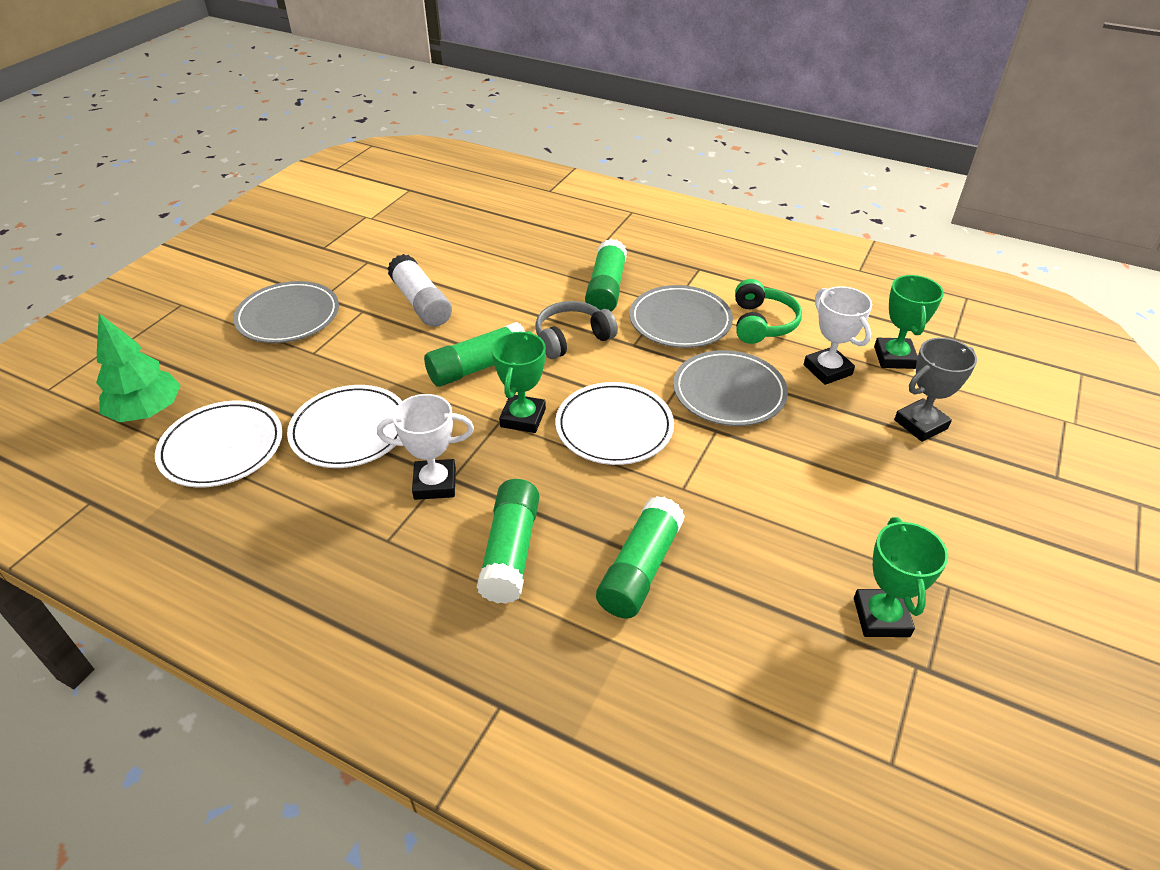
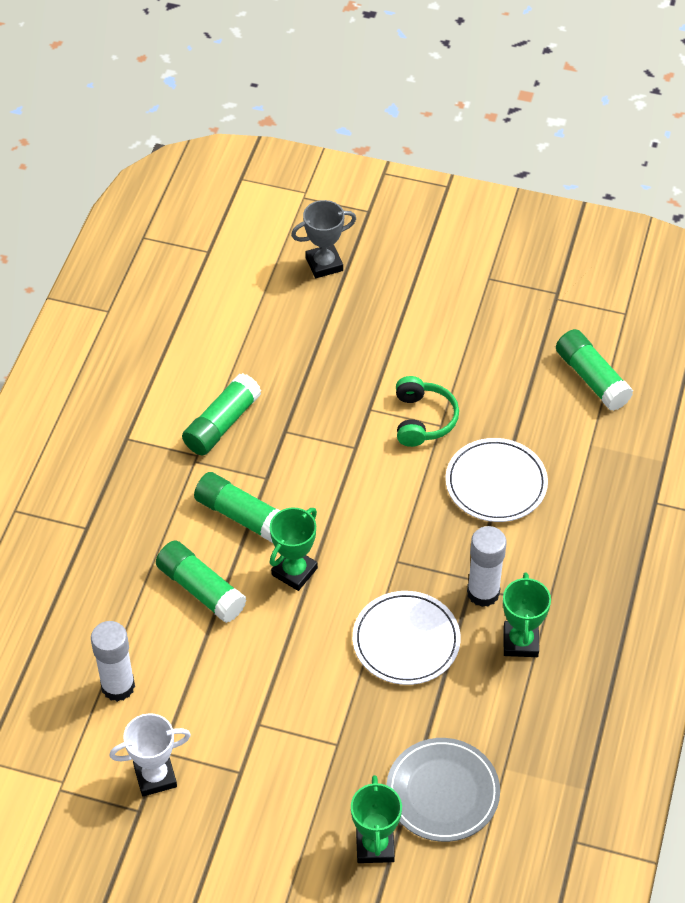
green tree: [96,313,181,422] = 1 -> none = 0
grey headphones: [535,301,618,359] = 1 -> none = 0
grey plate: [233,281,339,343] [630,285,733,348] [673,350,788,426] = 3 -> [386,738,500,842] = 1
white glue stick: [387,254,452,327] = 1 -> [91,621,135,702] [467,526,507,607] = 2
white plate: [155,400,282,488] [287,385,402,468] [556,382,674,465] = 3 -> [353,591,461,685] [446,438,548,522] = 2
white trophy: [377,394,474,500] [804,286,872,385] = 2 -> [110,713,191,797] = 1

